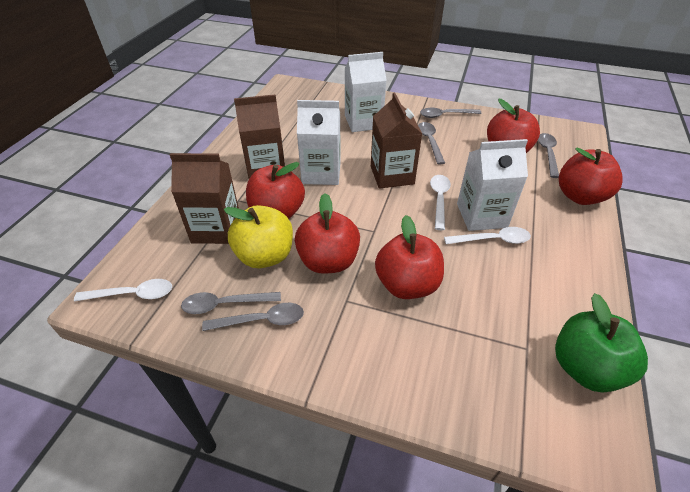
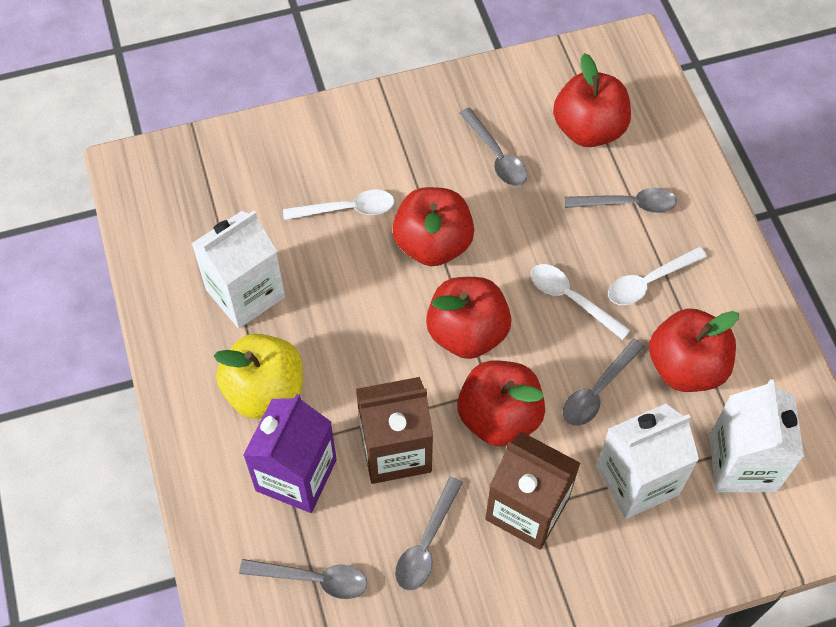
brown carton: [170,153,239,244] [234,94,285,179] [371,93,422,189] = 3 -> [356,377,433,484] [485,432,580,550] = 2
green apple: [555,293,648,393] = 1 -> none = 0
purple carton: none = 0 -> [243,394,337,513] = 1

